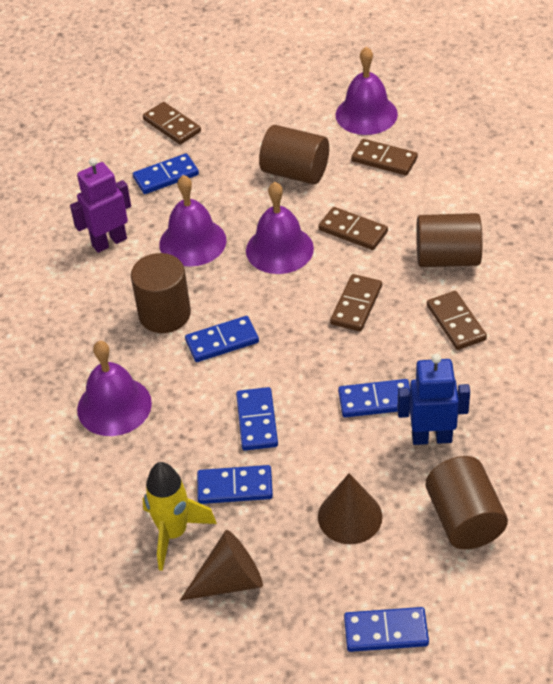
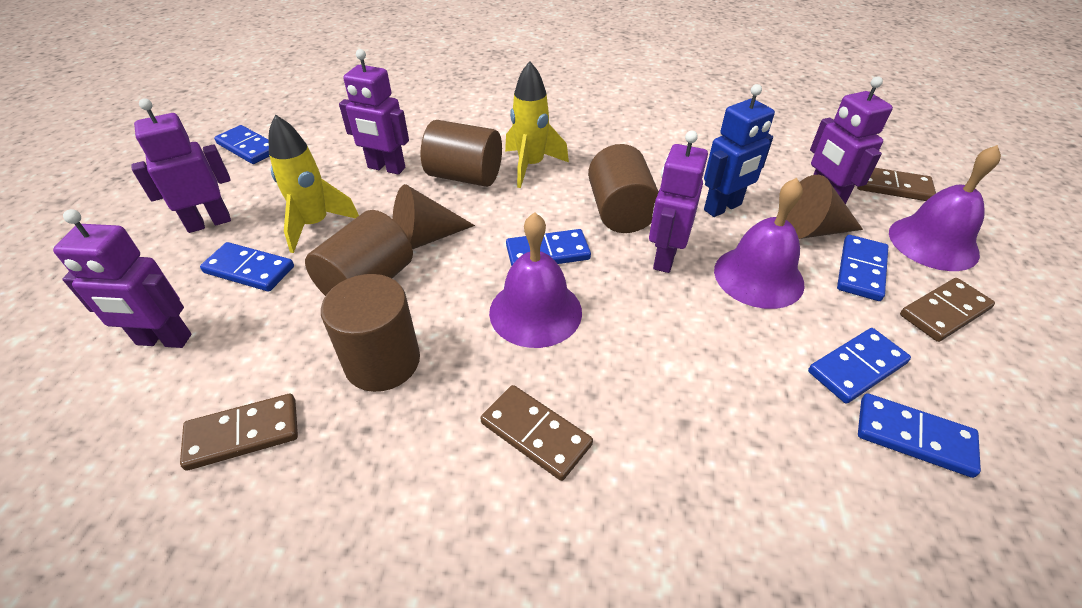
brown domino: [143,102,201,145] [318,207,388,250] [330,274,382,331] [351,139,418,175] [427,291,487,350] = 5 -> [180,394,298,471] [480,385,593,481] [857,168,936,201] [900,278,995,342] = 4
purple bell: [77,341,152,436] [159,175,227,267] [246,182,314,274] [336,47,398,135] = 4 -> [489,212,582,348] [714,178,805,309] [889,145,1001,271] = 3
purple robot: [70,158,131,253] = 1 -> [53,209,191,348] [131,98,231,233] [339,49,409,175] [649,131,708,273] [810,76,893,204] = 5
yellow rocket: [142,462,217,571] = 1 -> [269,114,359,253] [505,61,569,188] = 2

